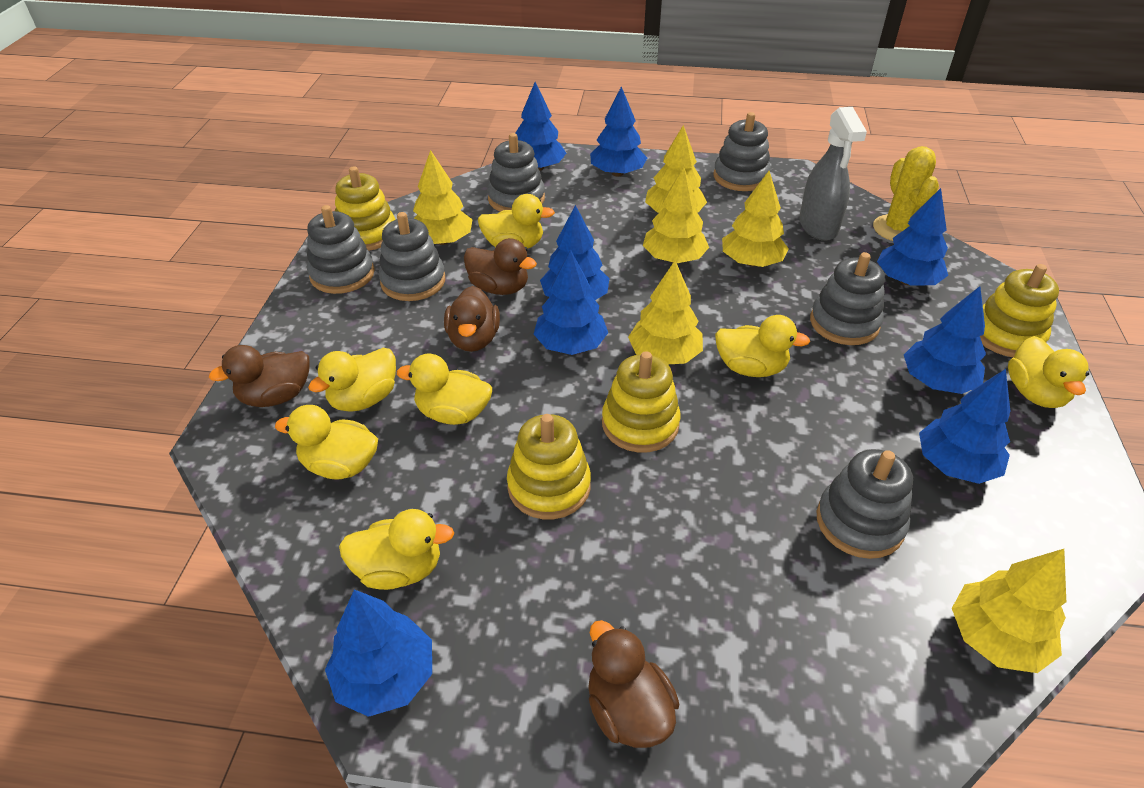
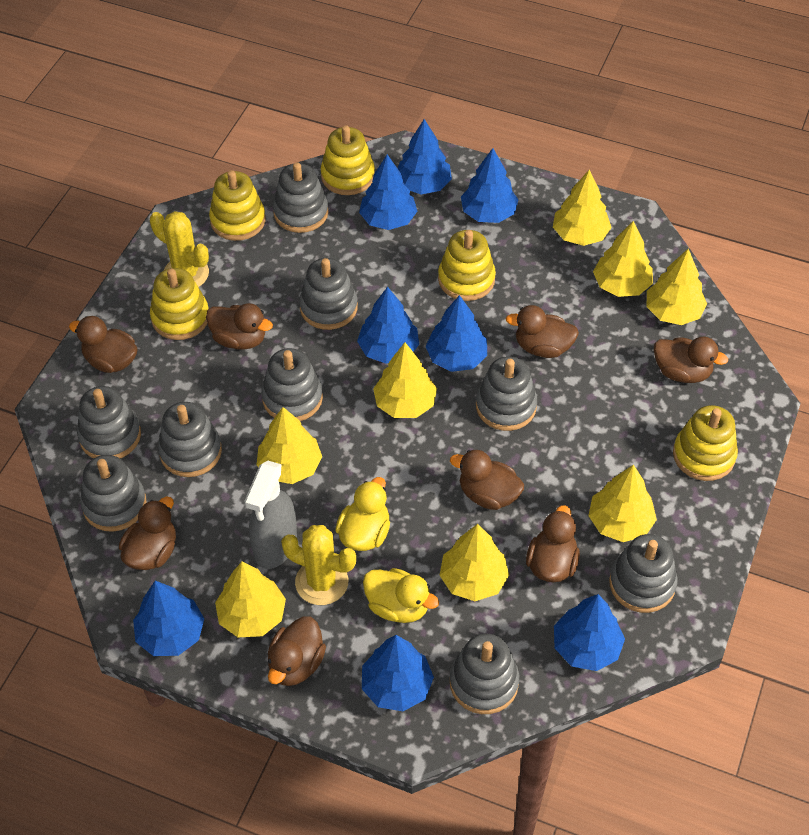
brown duck: [209,345,310,407] [444,286,500,352] [464,238,537,295] [588,620,679,748] = 4 -> [69,316,137,373] [119,496,176,570] [206,303,273,350] [268,617,326,686] [450,450,524,510] [506,305,579,358] [526,505,580,582] [654,336,728,383] = 8
grey stacking toy: [307,205,375,294] [378,212,445,301] [487,133,545,212] [714,112,771,191] [810,252,885,345] [817,449,913,559] = 6 -> [77,386,141,458] [80,455,147,532] [158,402,222,477] [261,348,323,421] [273,162,329,233] [299,258,358,330] [450,634,519,714] [476,356,537,431] [609,534,677,613] = 9
yellow cactus: [873,146,939,241] = 1 -> [150,211,209,287] [281,525,356,605] = 2
yellow duck: [275,405,378,480] [308,348,396,412] [339,509,454,590] [397,354,492,425] [478,194,555,248] [715,315,810,377] [1008,336,1089,408] = 7 -> [335,477,390,551] [363,568,439,623] = 2
yellow stacking toy: [335,166,395,251] [507,414,591,519] [602,351,681,453] [980,264,1059,357] = 4 -> [150,268,209,340] [209,170,266,241] [321,125,375,195] [438,230,496,301] [673,405,738,481] = 5
yellow tree: [413,150,472,245] [628,261,703,364] [643,167,709,263] [645,125,707,213] [722,171,789,267] [952,549,1066,673] = 6 -> [215,562,286,637] [257,407,322,484] [373,342,437,418] [440,524,509,601] [553,169,612,246] [588,465,657,542] [593,221,653,297] [647,248,707,325] = 8

